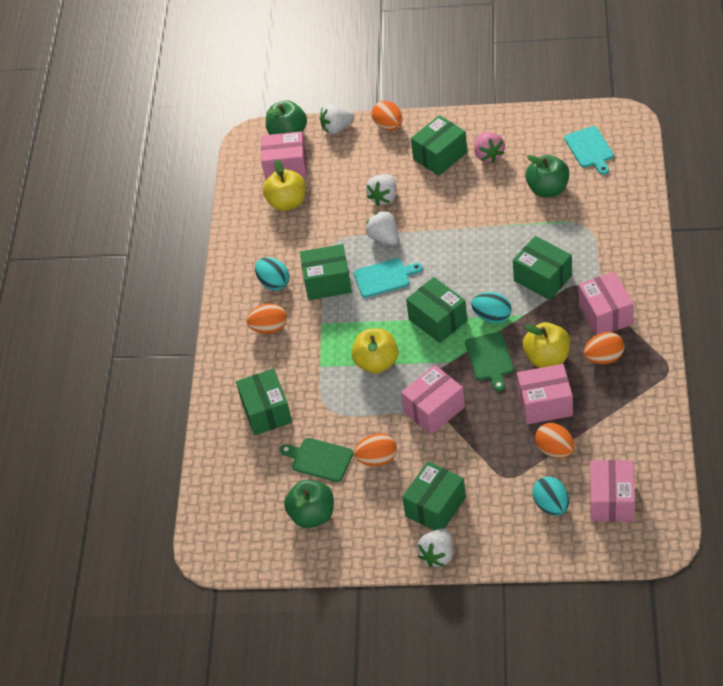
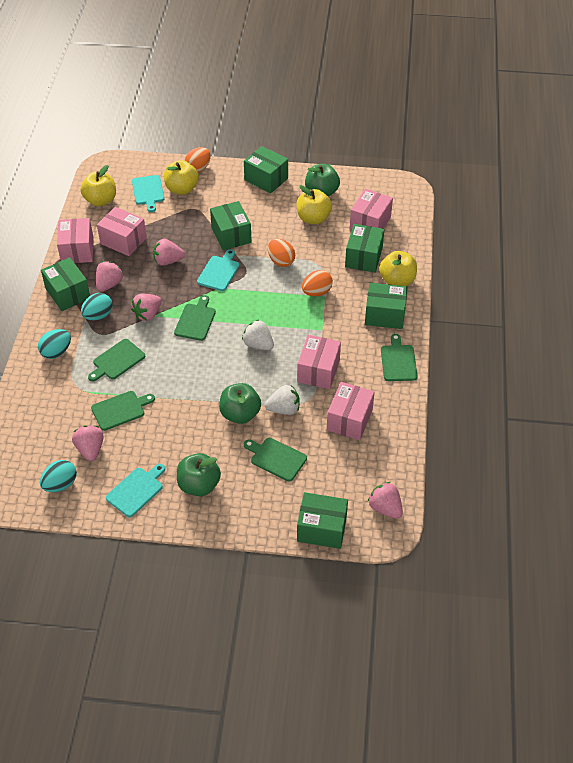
green cutting board: [280,438,353,482] [465,332,514,391] = 2 -> [88,339,145,381] [91,391,155,431] [174,295,216,341] [244,438,307,481] [381,334,418,381] = 5
orange egg: [246,303,287,334] [354,433,397,466] [372,100,403,131] [535,423,575,458] [584,332,624,364] = 5 -> [184,147,211,173] [268,239,295,267] [302,270,333,296] = 3
pink strawberry: [474,132,505,163] = 1 -> [72,425,104,461] [96,261,123,292] [131,294,162,321] [153,239,185,266] [368,482,403,519] = 5
turquoise cutting board: [354,258,423,298] [564,126,614,175] = 2 -> [106,464,165,517] [132,175,164,212] [197,249,239,291] = 3
white strawberry: [320,104,355,134] [366,174,396,206] [366,210,399,246] [417,528,453,567] = 4 -> [242,320,274,350] [265,385,300,415] = 2
yellow apple: [263,159,306,211] [351,328,398,374] [523,322,570,368] = 3 -> [81,165,116,206] [164,160,199,195] [297,185,332,224] [379,251,417,286] = 4

